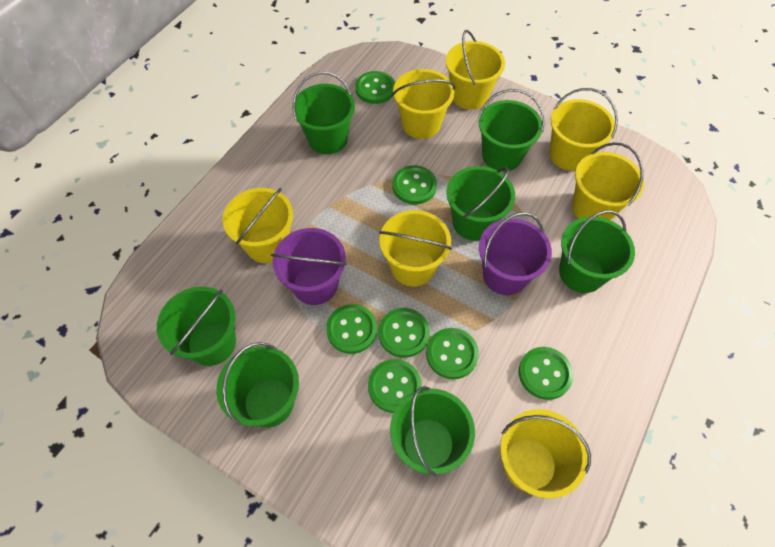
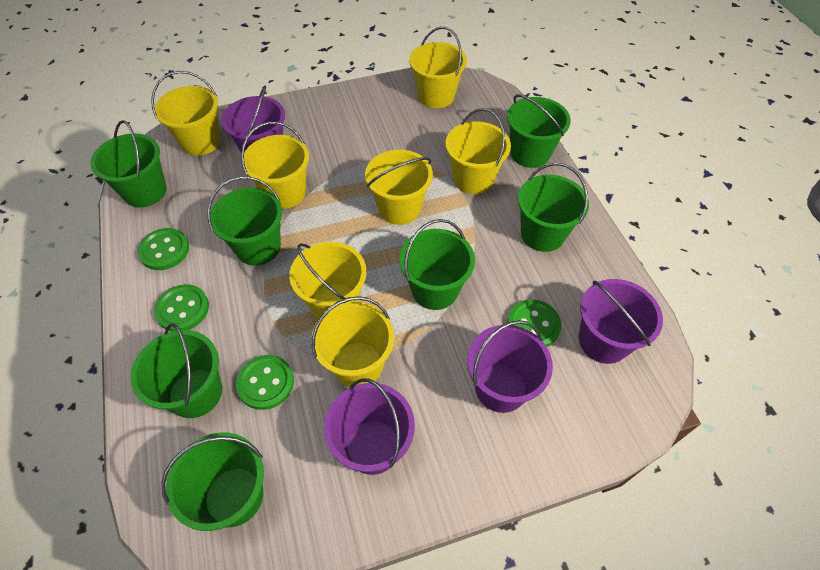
green button: [326,304,377,354] [355,71,395,104] [368,359,422,413] [378,308,430,358] [393,165,437,204] [426,328,479,379] [518,347,573,400] = 7 -> [137,228,189,270] [154,284,209,332] [236,355,294,410] [508,299,561,347] = 4
purple bucket: [271,228,347,305] [479,212,552,295] = 2 -> [221,85,285,152] [324,378,415,475] [467,320,553,413] [579,279,663,364] = 4

